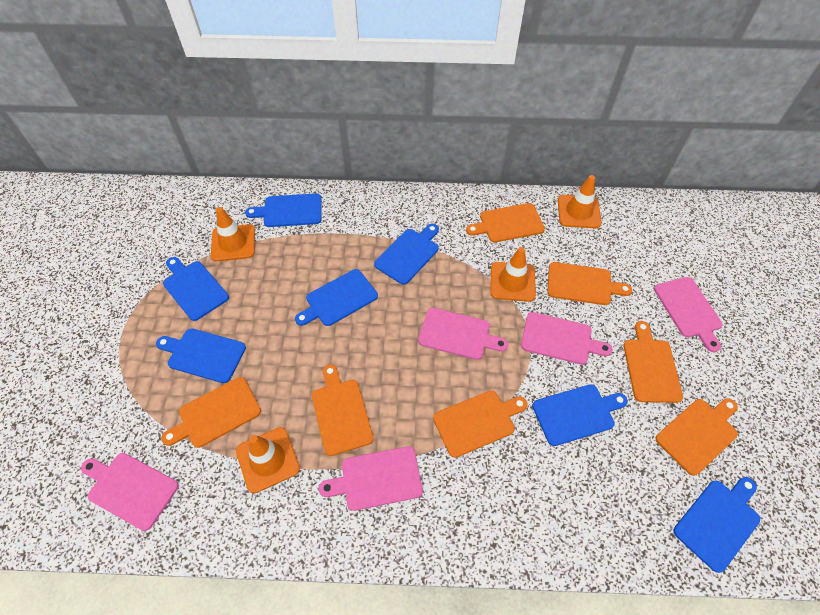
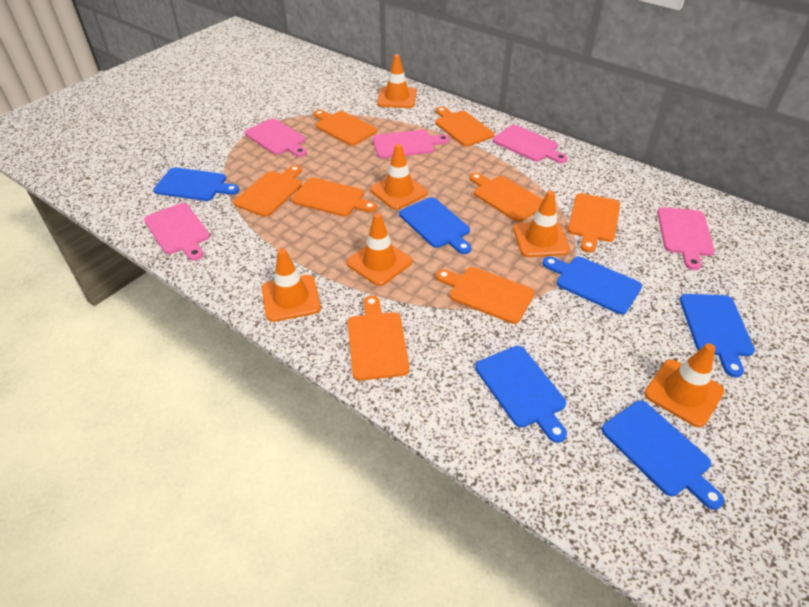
blue cutting board: [156,328,246,383] [163,257,229,321] [245,193,321,227] [295,269,378,326] [374,224,439,285] [532,384,628,446] [674,477,760,573] = 7 -> [154,167,239,201] [399,197,472,254] [475,346,567,443] [542,257,642,315] [602,401,724,510] [679,294,755,378] = 6
orange cutting board: [161,377,261,448] [312,364,374,456] [433,391,528,458] [466,203,545,243] [547,262,632,305] [623,321,683,403] [655,398,738,476] = 7 -> [234,165,302,217] [292,177,377,217] [313,110,377,146] [347,296,410,381] [435,107,494,147] [436,267,535,324] [469,173,543,222] [568,193,620,253] = 8
orange traffic cone: [211,207,255,261] [236,427,300,493] [490,247,536,302] [558,175,601,228] = 4 -> [262,248,321,322] [346,213,412,286] [370,144,428,210] [377,54,417,108] [513,190,570,257] [644,343,724,428] = 6

